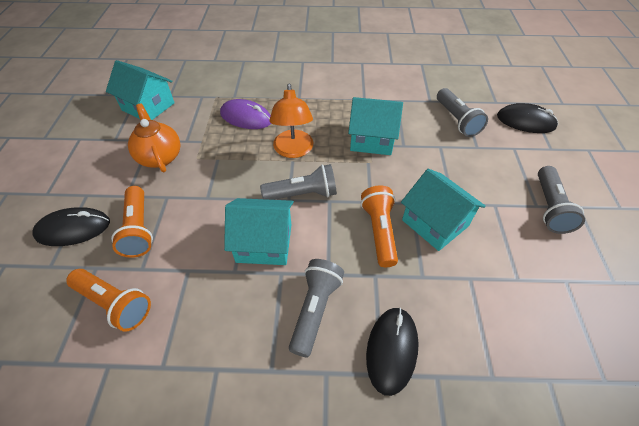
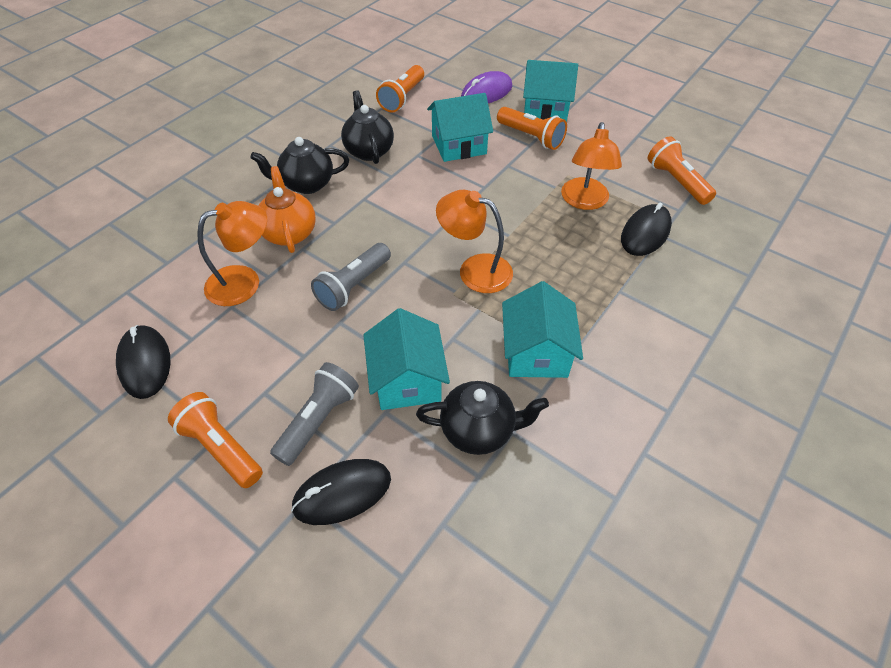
black teapot: none = 0 -> [250,137,349,194] [341,90,394,164] [416,381,549,455] = 3
grey flashlight: [260,164,337,200] [289,259,344,358] [437,88,488,137] [538,166,585,234] = 4 -> [270,362,359,466] [311,243,391,311] = 2
orange flashlight: [66,269,151,332] [111,186,153,258] [361,186,398,267] = 3 -> [168,392,263,488] [376,65,424,112] [497,107,567,150] [648,136,716,205] = 4
orange lamp: [269,84,314,158] = 1 -> [197,201,267,306] [436,190,513,293] [561,122,622,210] = 3

